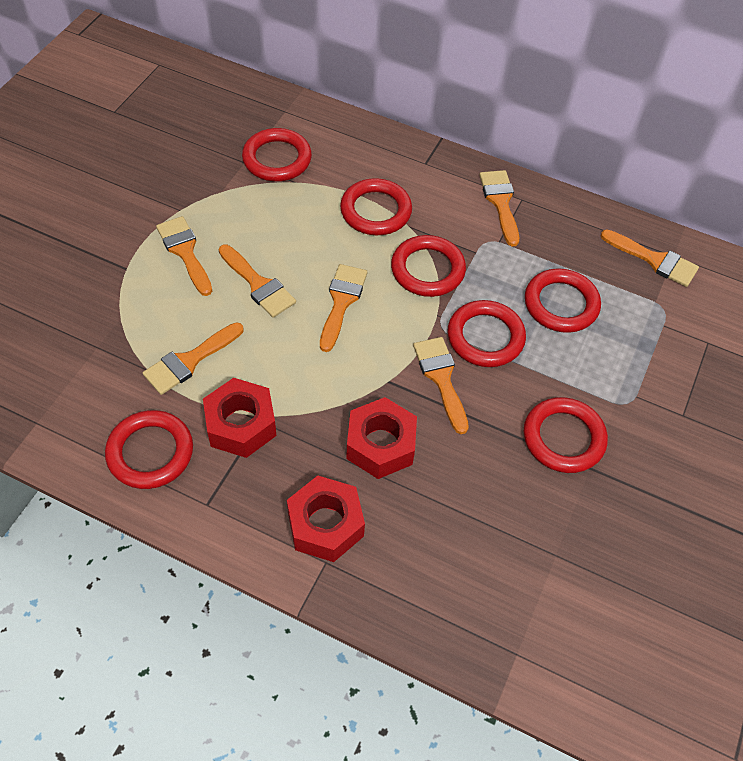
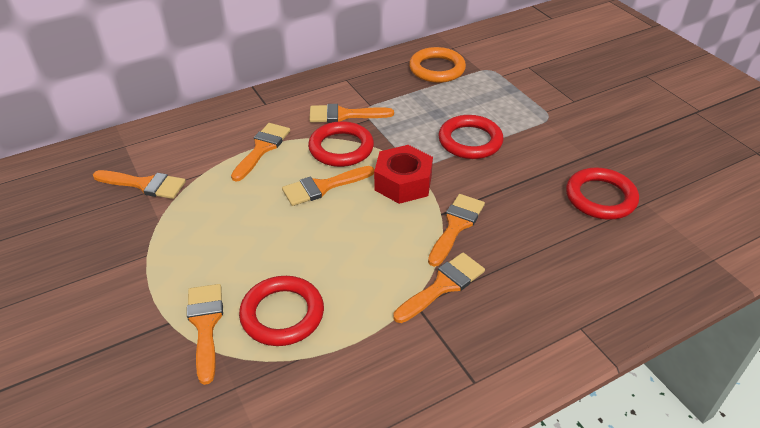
orange ring: none = 0 -> [409,47,466,83] = 1
red nut: [203,378,277,458] [287,476,365,562] [346,397,417,479] = 3 -> [374,145,433,204] = 1
red ring: [105,410,193,489] [242,128,312,181] [340,178,412,235] [391,235,466,297] [448,300,526,367] [524,397,608,473] [525,268,601,333] = 7 -> [239,276,324,346] [308,121,374,167] [438,115,503,159] [566,167,639,220] = 4

